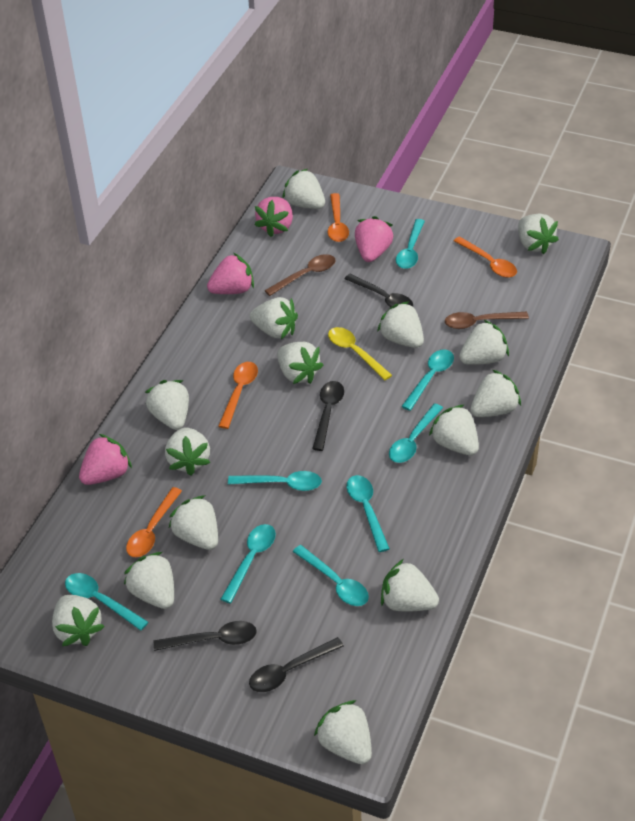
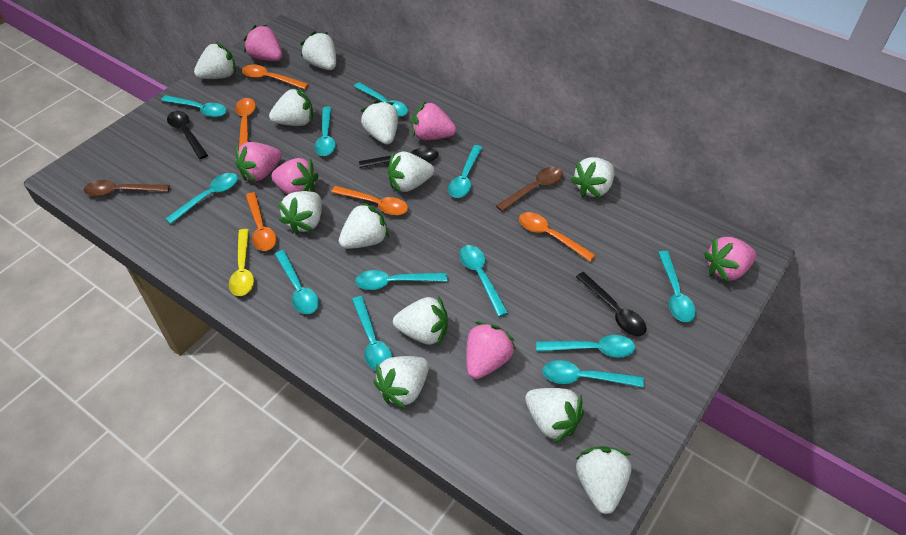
black spoon: [154,621,257,651] [249,637,344,692] [312,381,344,451] [345,274,413,308] = 4 -> [167,111,208,159] [359,147,439,168] [576,272,647,336] = 3
orange spoon: [126,487,182,557] [218,362,258,429] [328,193,349,242] [454,236,517,278] = 4 -> [235,98,256,148] [242,65,309,89] [246,192,277,251] [331,186,408,215] [519,212,596,262] = 5
pink strawberry: [79,434,132,485] [207,253,254,294] [255,197,293,237] [355,216,394,262] = 4 -> [235,142,282,182] [244,25,282,61] [271,158,319,195] [412,101,456,140] [466,321,516,379] [704,237,756,283] = 6
turquoise spoon: [65,573,148,631] [220,524,276,604] [228,471,322,491] [293,545,369,606] [346,475,390,552] [389,403,443,463] [396,219,425,269] [401,349,454,411] = 8 -> [161,95,227,117] [165,173,238,224] [275,250,319,314] [314,107,336,156] [352,296,392,371] [354,82,408,117] [355,270,447,290] [448,145,483,198] [459,245,508,317] [536,335,635,357] [542,360,644,388] [658,251,696,322] = 12
white strawberry: [52,595,105,646] [124,552,174,609] [145,380,189,430] [165,428,210,476] [169,495,218,550] [250,297,298,339] [277,342,323,384] [282,169,325,209] [314,700,372,764] [377,301,424,348] [381,559,439,612] [429,405,479,455] [459,319,509,365] [471,370,521,417] [518,214,559,254] = 15 -> [194,42,236,79] [269,88,313,126] [278,191,322,235] [301,31,336,70] [339,202,389,249] [361,100,398,145] [374,356,429,409] [388,152,434,193] [393,296,448,345] [525,388,584,443] [571,157,615,198] [576,446,632,514] = 12

